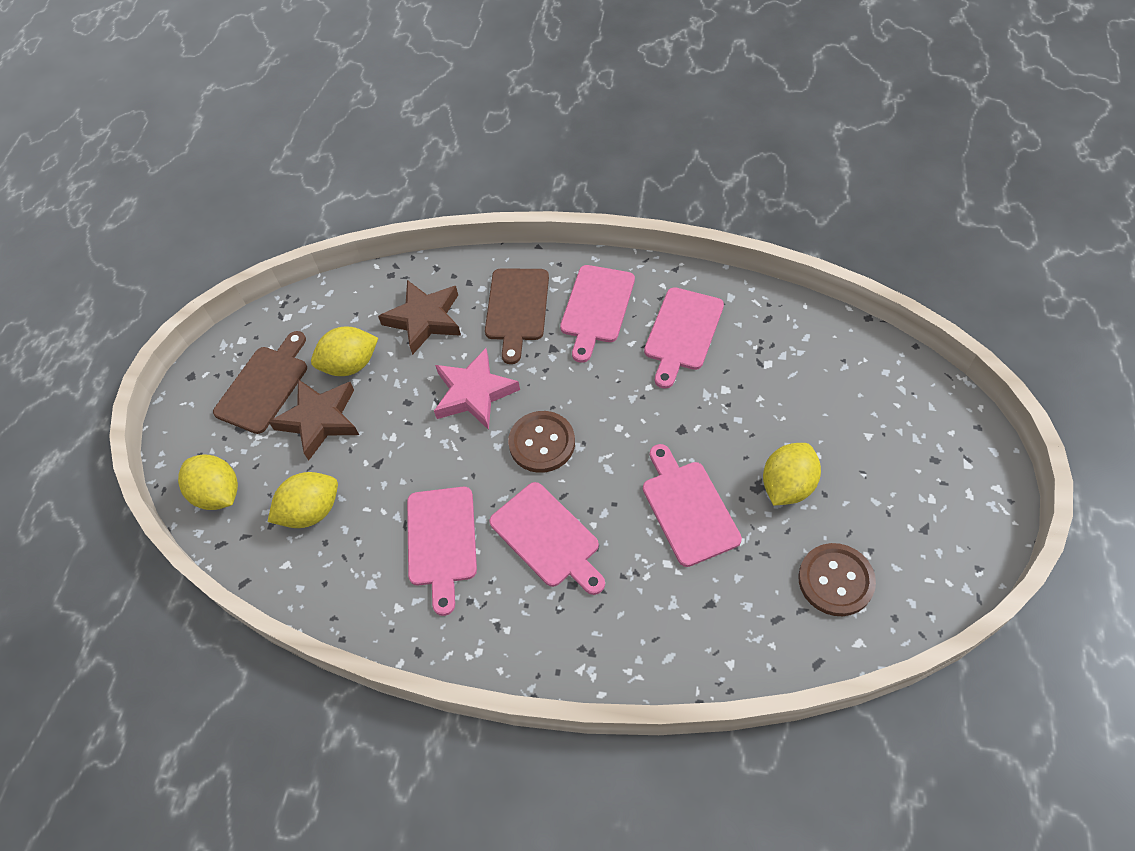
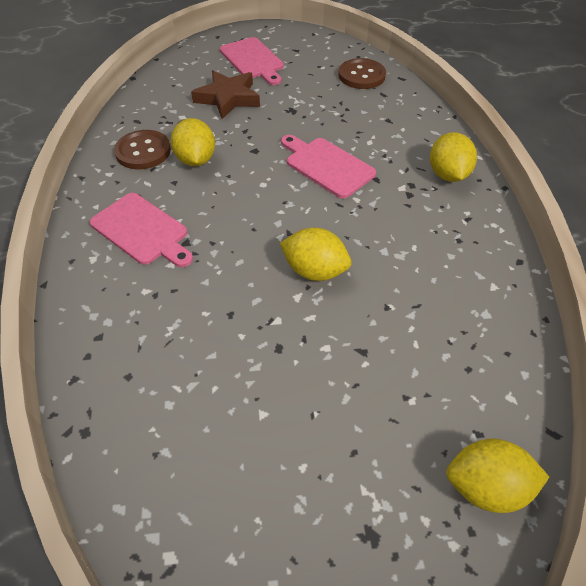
brown cutting board: [213,331,307,434] [485,268,549,364] = 2 -> none = 0
brown star: [269,379,359,461] [378,280,461,355] = 2 -> [191,70,260,119] = 1
pink cutting board: [407,487,477,616] [489,482,605,595] [560,265,635,363] [643,444,742,567] [644,287,724,389] = 5 -> [90,193,193,267] [220,37,284,85] [281,135,376,199] = 3
pink star: [434,348,520,430] = 1 -> none = 0

